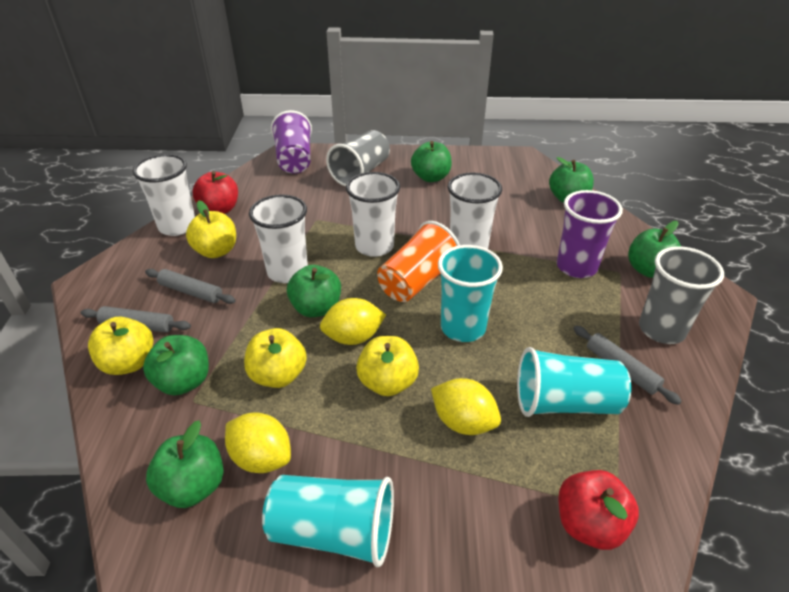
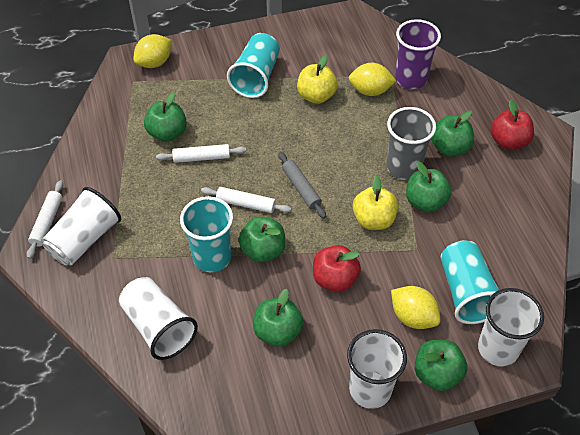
grey cup: [326,130,390,186] [639,246,724,344] = 2 -> [387,107,436,180] = 1
grey rolling pin: [81,306,191,333] [145,269,236,304] [573,326,682,405] = 3 -> [278,152,326,218] = 1
orange cup: [377,221,460,302] = 1 -> none = 0
purple cup: [271,110,312,174] [557,190,623,278] = 2 -> [395,19,441,89] = 1
white rolling pin: none = 0 -> [27,180,63,259] [156,144,246,163] [201,187,291,213] = 3
yellow apple: [88,316,153,375] [186,200,236,258] [244,328,307,388] [356,336,419,396] = 4 -> [297,55,338,104] [353,176,399,230] = 2

